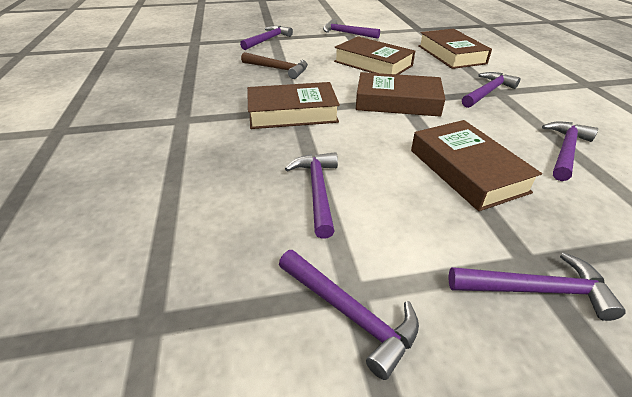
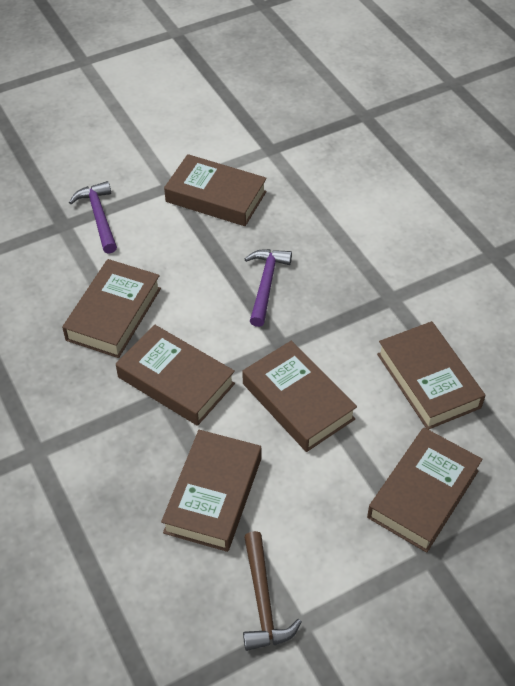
brown book: [247,82,340,129] [334,36,415,75] [356,72,445,117] [411,120,542,211] [418,29,492,69] = 5 -> [62,259,161,358] [116,325,235,426] [161,430,261,552] [164,154,267,226] [243,341,357,452] [367,427,483,553] [377,321,485,430] = 7
purple hammer: [240,26,293,50] [279,250,419,380] [285,152,338,239] [323,19,380,39] [449,252,626,321] [462,72,520,108] [542,121,598,181] = 7 -> [69,181,117,254] [244,249,292,327] = 2

